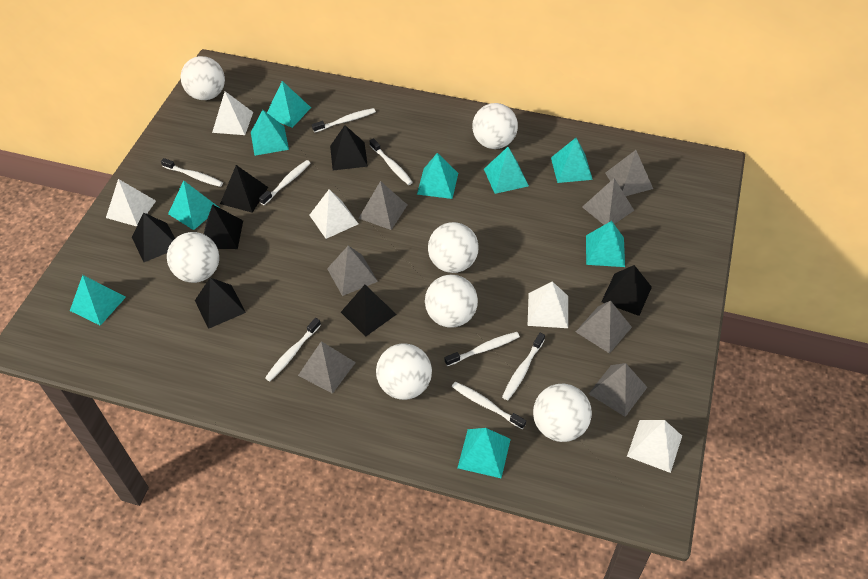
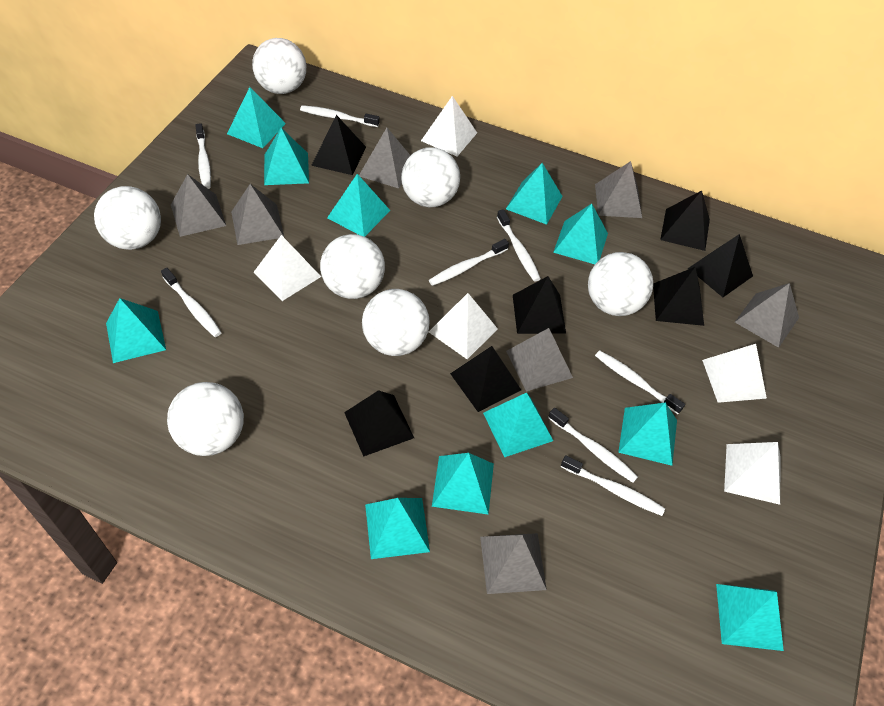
turquoise pyramid: [70,275,126,326] [168,181,220,230] [251,110,289,156] [267,81,311,128] [417,153,458,199] [458,428,511,478] [484,147,529,194] [551,138,593,183] [586,221,625,267] = 9 -> [106,298,166,363] [227,87,286,148] [264,128,309,185] [327,174,390,237] [365,498,430,559] [432,453,494,515] [483,393,553,457] [506,163,563,225] [553,204,608,264] [618,402,677,466] [716,584,784,651] = 11

